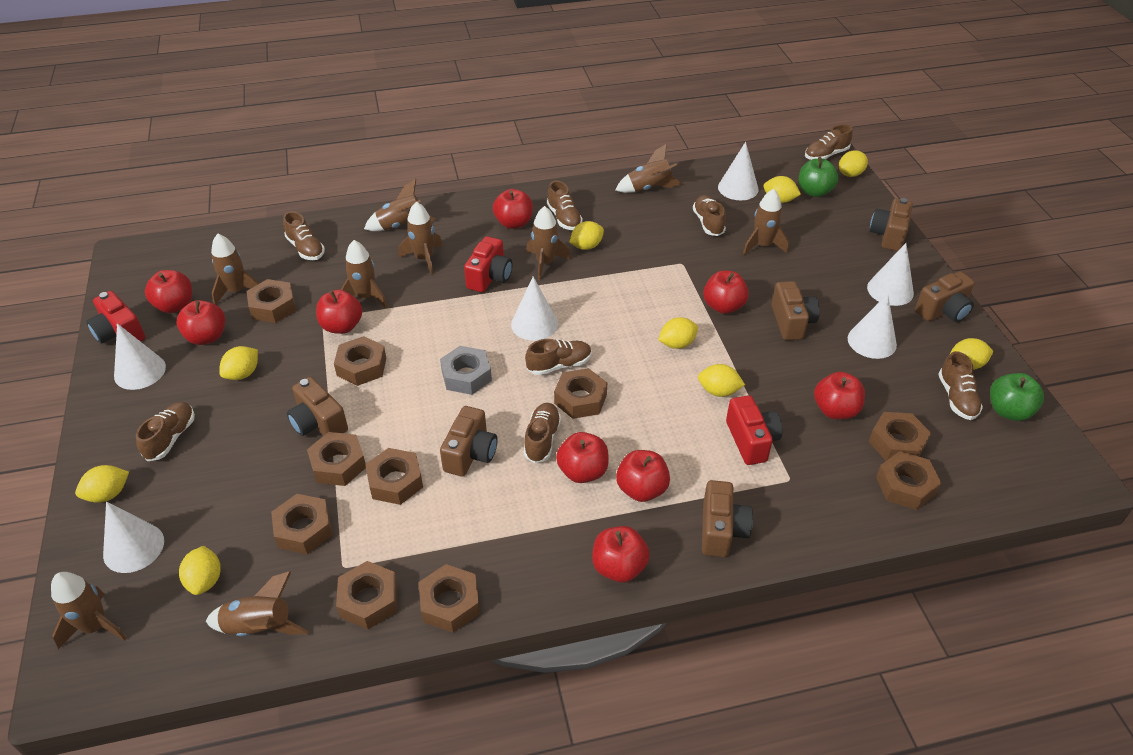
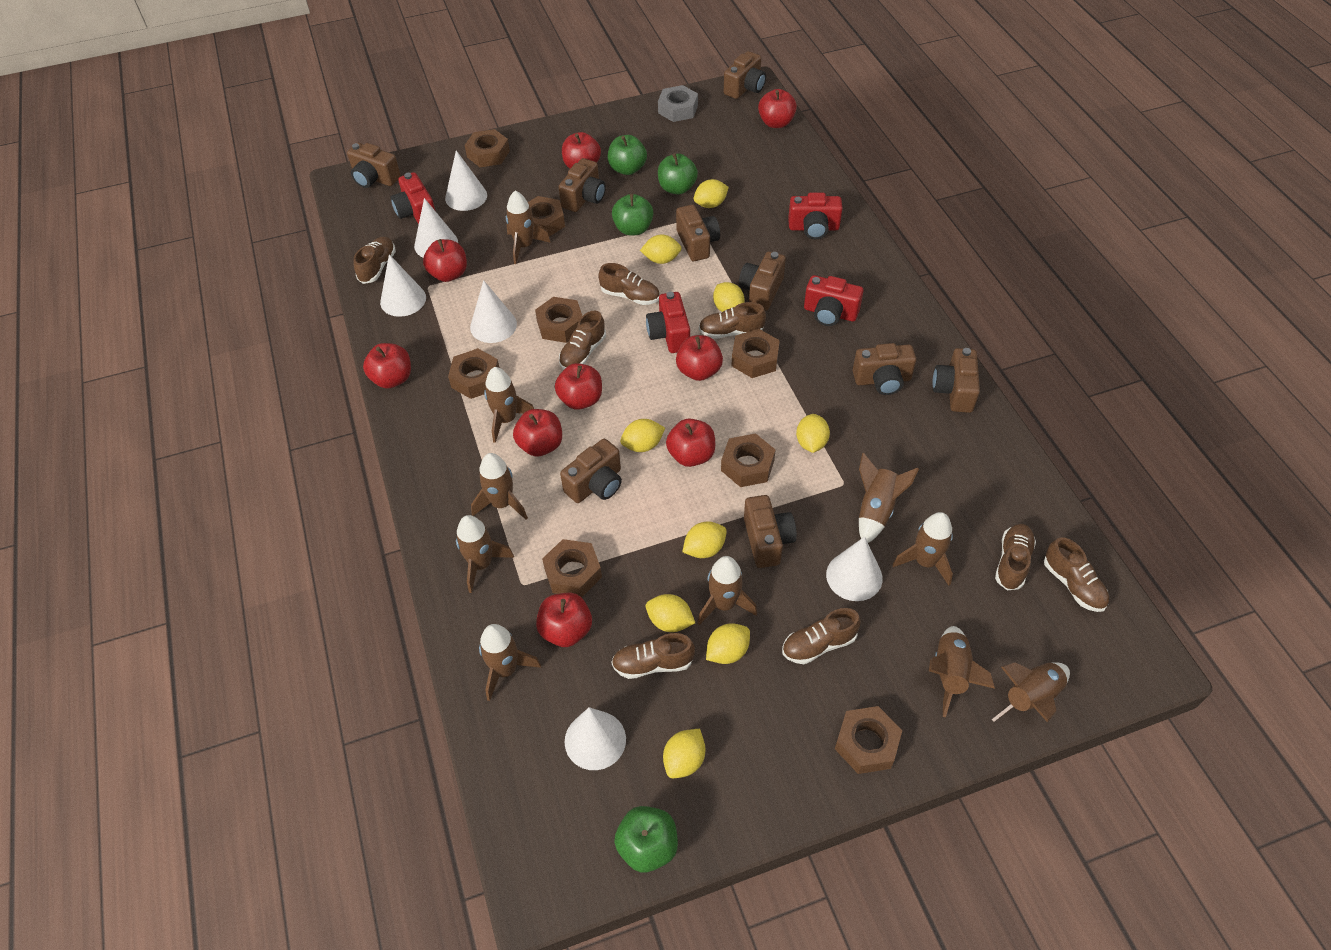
brown camera: [287,377,348,436] [440,406,497,476] [702,480,753,557] [771,281,820,340] [869,198,913,251] [915,271,975,322] = 6 -> [347,143,401,188] [559,158,606,212] [560,439,622,503] [676,205,720,261] [724,51,766,99] [739,251,786,311] [744,495,797,568] [853,343,916,395] [932,348,980,413] = 9
brown nut: [247,279,296,323] [271,494,332,554] [307,432,366,486] [334,336,386,386] [336,561,398,629] [365,448,423,505] [419,564,480,633] [554,368,607,419] [869,412,931,461] [876,451,941,510] = 10 -> [448,348,500,399] [465,129,510,167] [528,196,565,237] [535,297,582,343] [542,539,602,597] [721,434,776,487] [731,329,780,378] [835,706,902,774] = 8
brown rocket: [51,572,127,649] [206,571,309,636] [211,234,259,305] [341,240,387,308] [364,179,436,231] [398,202,443,275] [527,206,571,280] [616,144,682,193] [743,189,789,255] = 9 -> [456,515,514,593] [471,453,528,520] [479,624,541,701] [484,367,534,443] [506,191,551,264] [698,556,757,625] [859,453,919,543] [893,512,953,586] [929,626,995,718] [992,662,1070,722] = 10
green apple: [799,157,839,197] [990,373,1044,421] = 2 -> [608,135,647,175] [612,193,654,236] [614,806,678,872] [658,153,698,194] = 4
red camera: [86,291,145,343] [464,236,512,292] [726,395,783,465] = 3 -> [391,172,435,224] [646,292,690,353] [788,193,843,239] [804,275,863,326] = 4

